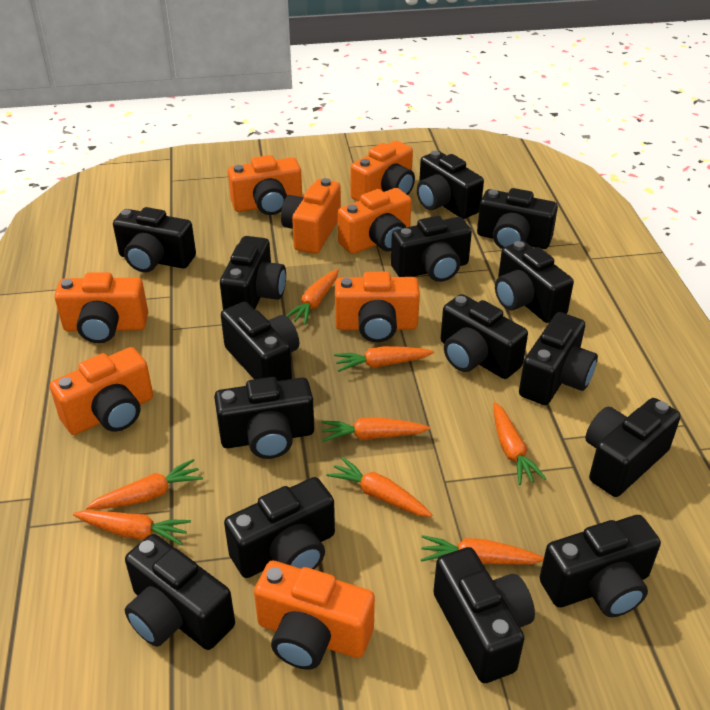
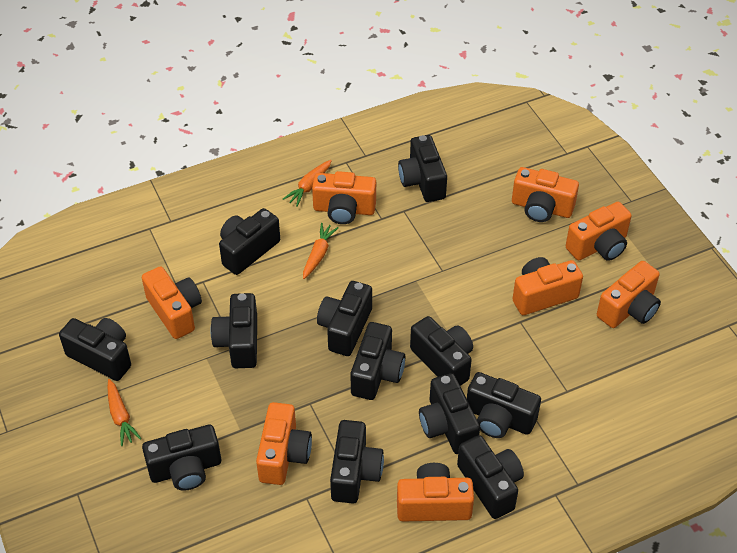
black camera: [113,207,196,272] [125,534,235,650] [214,377,314,459] [220,236,286,310] [221,302,299,381] [224,477,335,578] [391,216,472,282] [417,151,484,219] [433,547,535,683] [441,294,528,379] [477,188,558,249] [495,241,574,323] [519,312,598,405] [539,515,661,617] [585,398,681,497] = 15 -> [59,318,131,381] [142,424,221,491] [211,293,257,368] [219,208,280,275] [317,281,372,356] [330,420,384,503] [350,322,406,400] [398,135,447,202] [410,316,473,386] [419,373,480,454] [457,435,524,519] [467,372,541,438] = 12
orange carrot: [73,510,191,545] [86,459,203,510] [286,269,339,325] [321,417,430,442] [326,457,432,517] [334,346,434,372] [421,535,544,564] [493,402,546,485] = 8 -> [108,379,142,446] [283,160,332,207] [303,223,339,279] = 3

